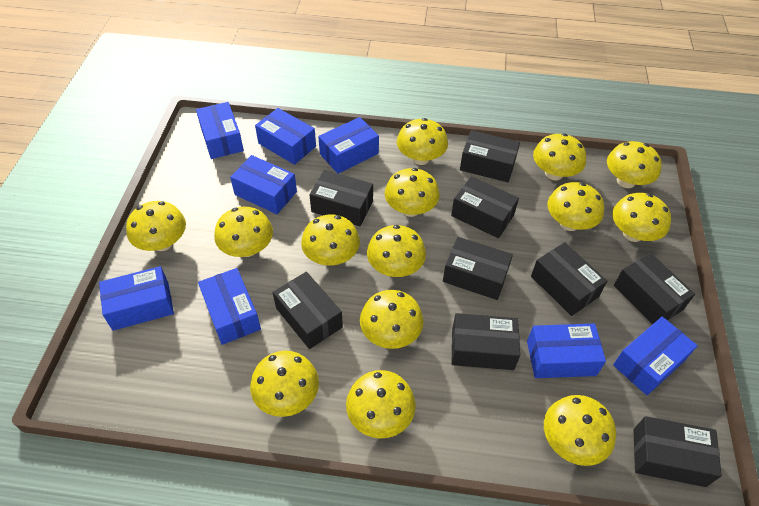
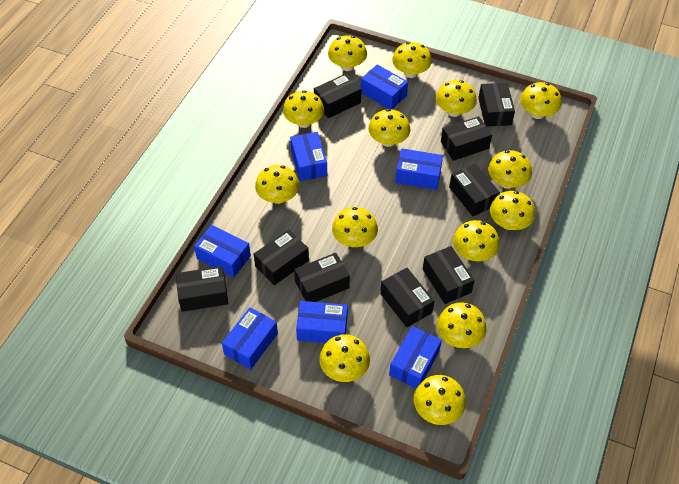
blue box: [99,266,174,331] [196,102,244,159] [198,268,261,345] [230,155,297,214] [255,108,316,165] [318,117,379,174] [527,324,606,378] [613,317,698,395] = 8 -> [194,225,251,278] [222,307,278,370] [290,132,327,181] [296,301,348,343] [361,64,408,109] [389,326,442,388] [395,148,443,190] = 7

